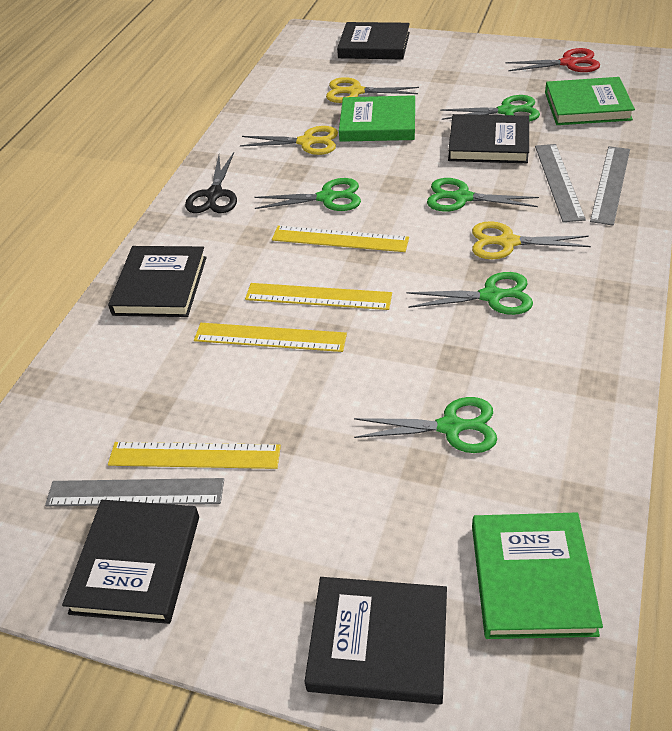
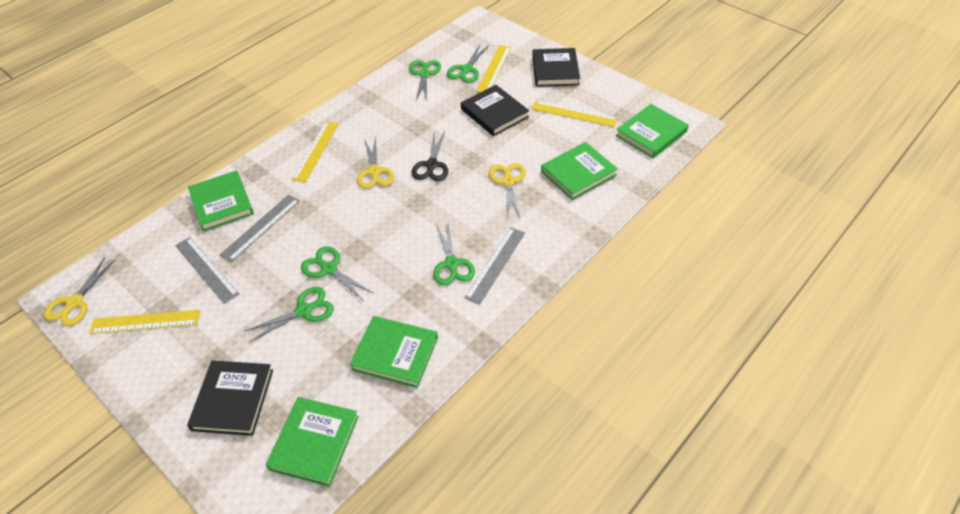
black book: [62,500,199,624] [108,246,207,317] [304,577,447,705] [337,22,410,60] [448,114,529,163] = 5 -> [187,360,273,436] [461,85,529,136] [532,48,580,87] = 3
green book: [339,95,415,142] [472,512,603,639] [545,77,635,125] = 3 -> [188,171,254,232] [266,397,359,487] [350,316,438,388] [541,142,618,200] [616,104,689,158] = 5
red scissors: [506,48,600,72] = 1 -> none = 0

